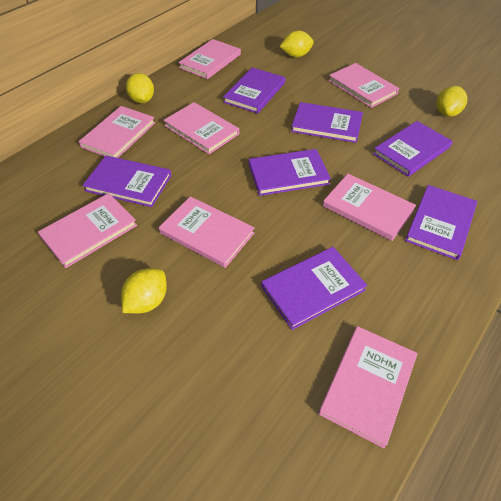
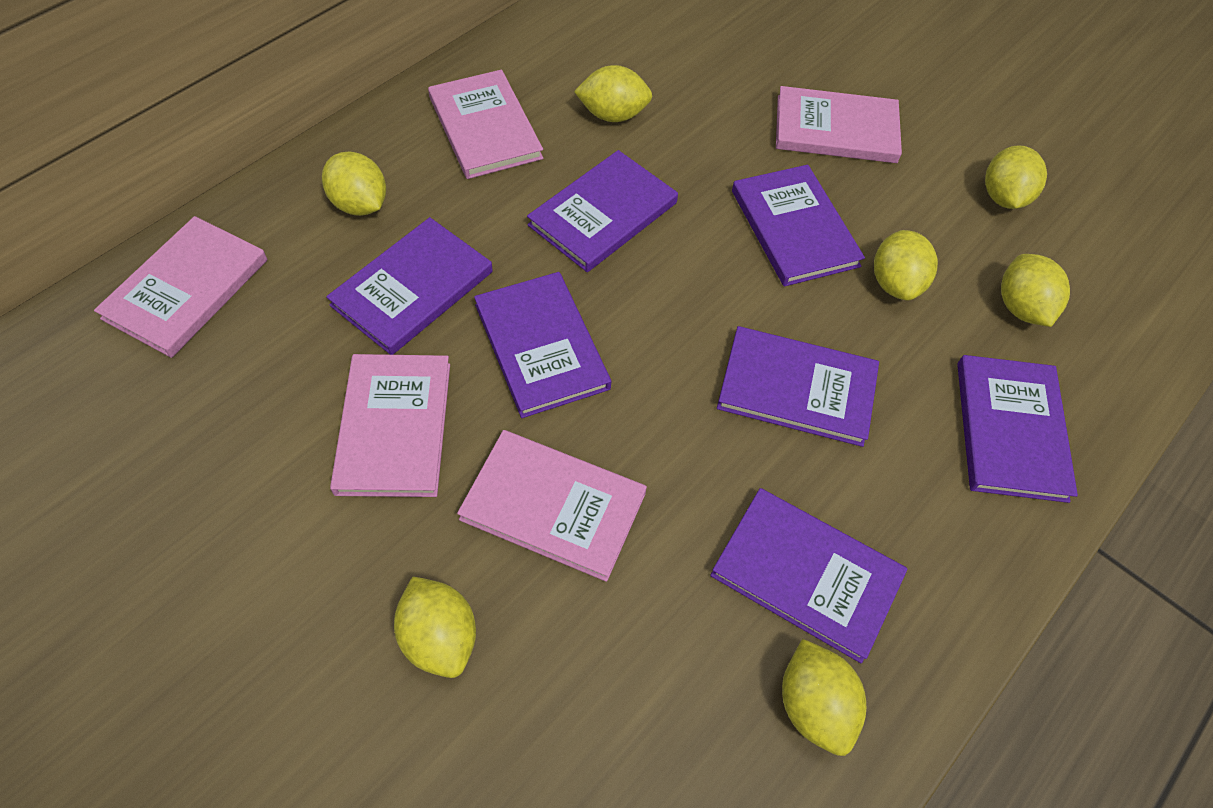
pink book: [38,193,137,268] [79,106,155,158] [159,196,255,268] [163,102,239,154] [178,39,241,79] [319,326,418,448] [323,174,416,241] [328,63,399,108] = 8 -> [94,216,267,358] [330,354,450,497] [428,70,543,179] [457,430,647,582] [776,86,902,163] = 5
yellow lemon: [121,268,167,313] [126,73,154,103] [280,31,314,57] [436,86,468,117] = 4 -> [322,151,386,216] [394,576,476,678] [574,65,652,122] [782,639,866,756] [874,230,938,300] [985,145,1047,209] [1001,254,1070,327] = 7

